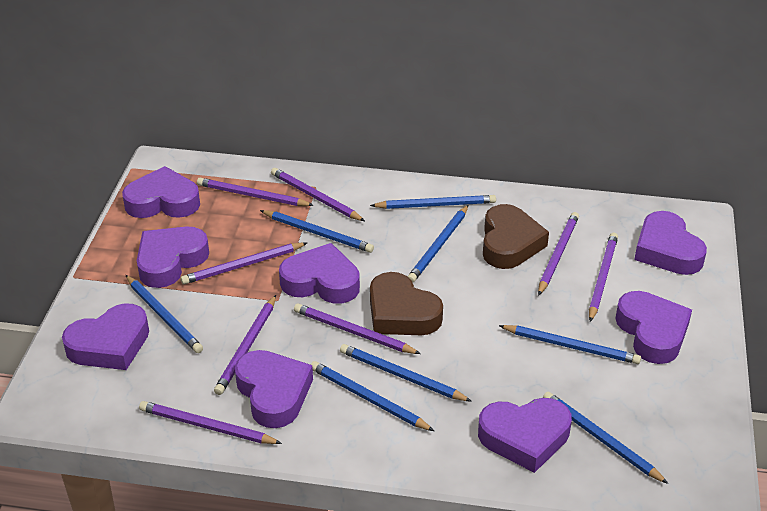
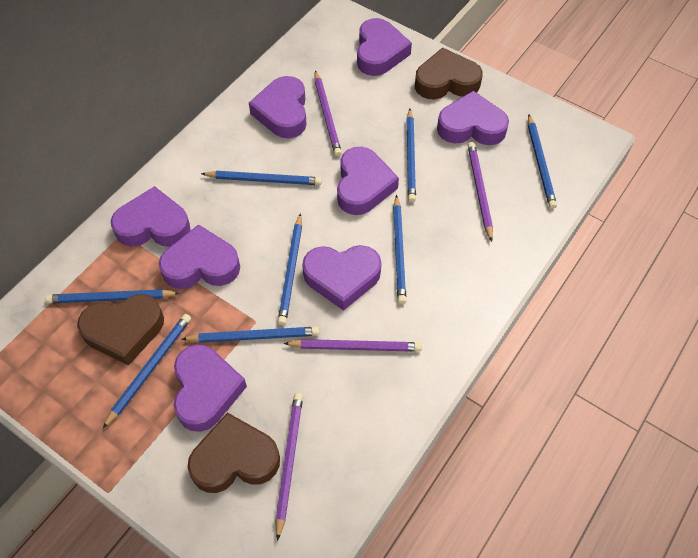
brown heart: [370,272,443,335] [483,204,549,269] = 2 -> [77,294,164,366] [187,412,280,493] [415,47,483,100] = 3
purple pencil: [139,401,282,444] [181,242,307,284] [197,178,314,206] [214,295,276,395] [271,168,365,221] [294,303,421,354] [538,212,579,296] [589,232,618,322] = 8 -> [275,393,303,541] [283,339,422,352] [315,70,342,156] [468,142,493,242] = 4

